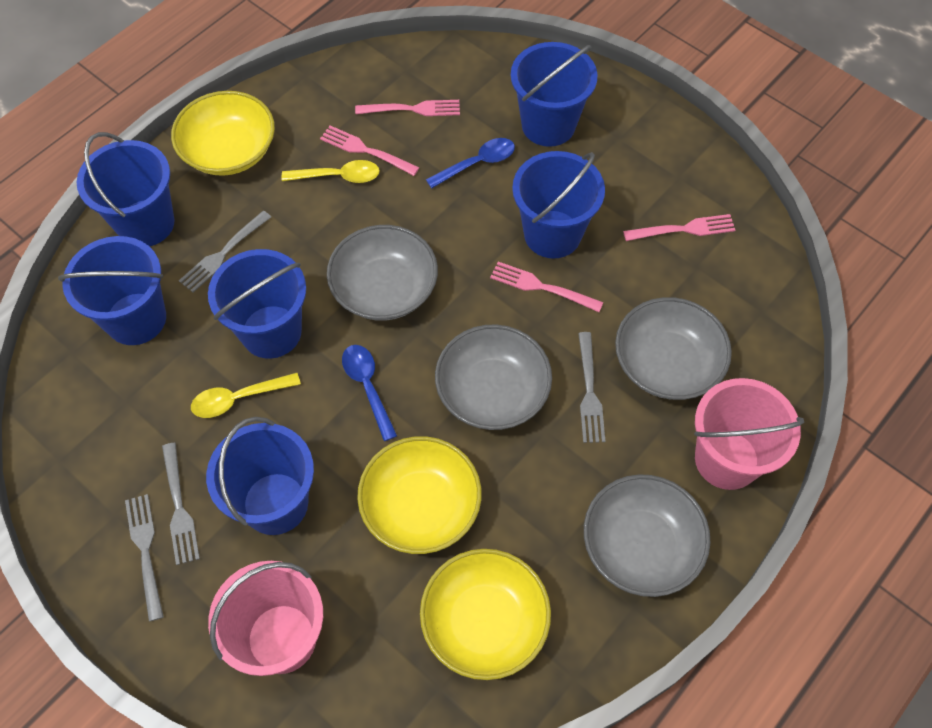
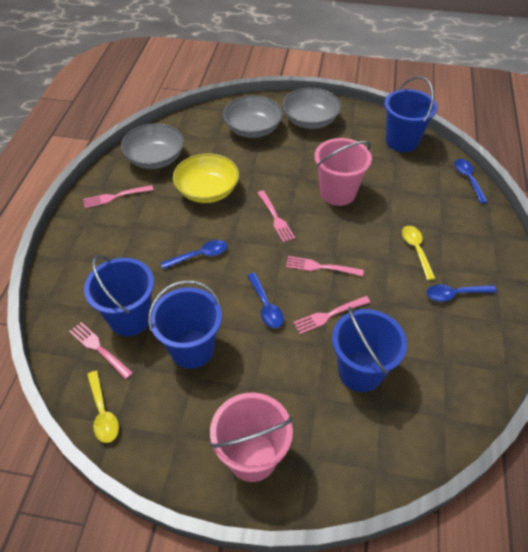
blue bucket: [58,236,166,345] [77,132,174,246] [206,417,314,535] [208,249,306,359] [511,42,598,147] [512,151,605,259] = 6 -> [84,255,154,336] [148,280,222,369] [332,307,407,392] [384,76,438,152] = 4
blue spoon: [342,345,397,441] [426,138,515,188] = 2 -> [161,240,227,269] [247,273,284,328] [426,284,497,302] [455,159,488,204] = 4
grey bowl: [327,225,438,321] [435,324,552,430] [584,474,711,597] [615,297,732,400] = 4 -> [121,123,184,169] [223,96,283,138] [282,88,341,129] = 3
grey fork: [125,494,164,621] [162,443,200,565] [179,211,271,292] [578,332,606,443] = 4 -> none = 0
pink fork: [320,126,419,176] [355,100,460,116] [490,262,603,312] [623,214,735,241] = 4 -> [69,322,133,379] [83,185,154,208] [258,191,295,242] [286,256,364,276] [293,296,371,334] = 5
yellow bowl: [171,91,275,176] [357,436,482,554] [420,549,551,680] = 3 -> [173,153,239,203] = 1

